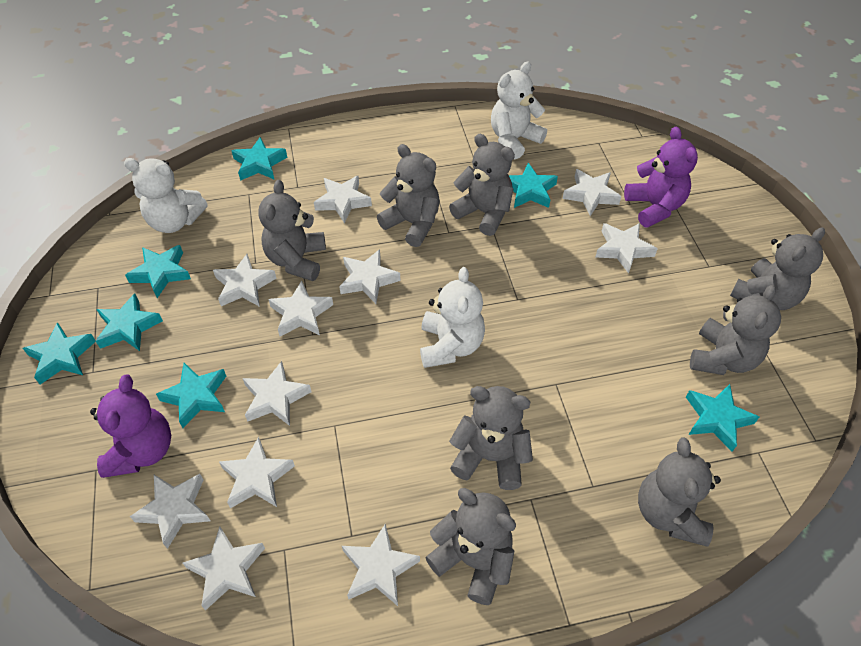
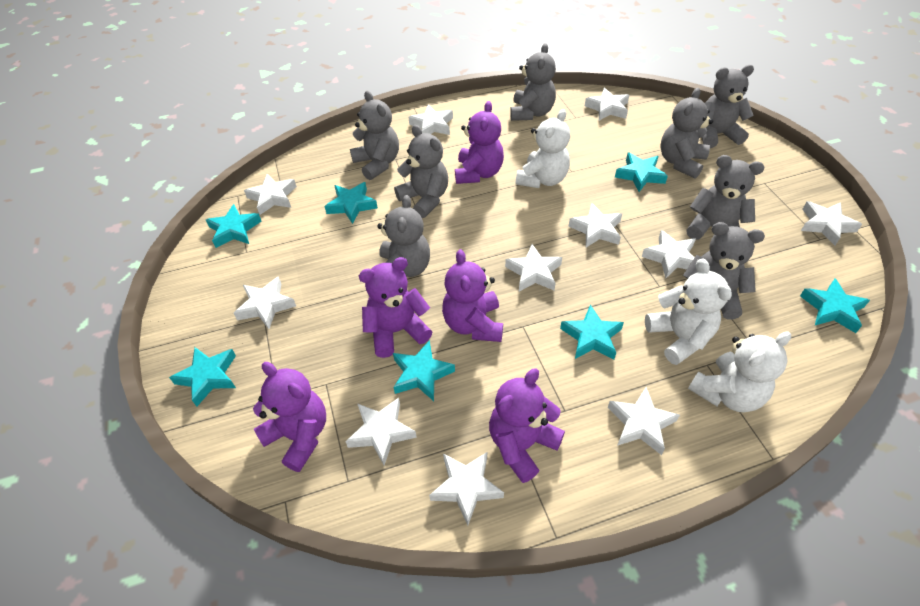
purple teddy bear: [90,375,171,478] [624,127,698,228] = 2 -> [253,362,326,472] [359,257,432,358] [442,249,503,342] [455,101,504,184] [489,368,565,483] = 5

